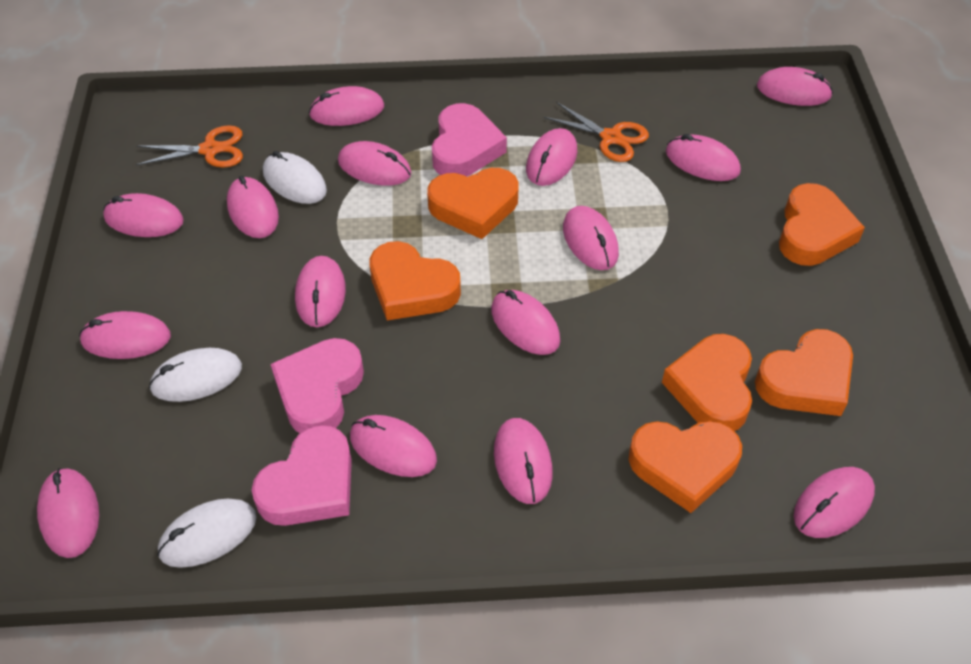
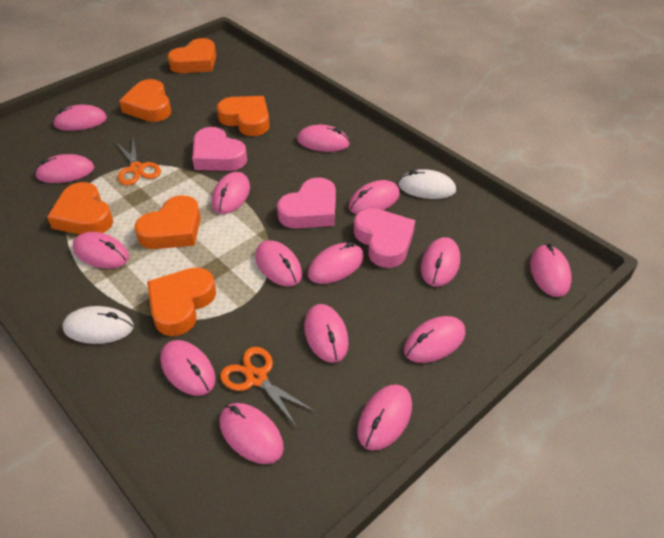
white mouse: [149,348,242,402] [157,499,257,568] [263,151,327,204] = 3 -> [63,306,134,344] [398,169,456,199] = 2

